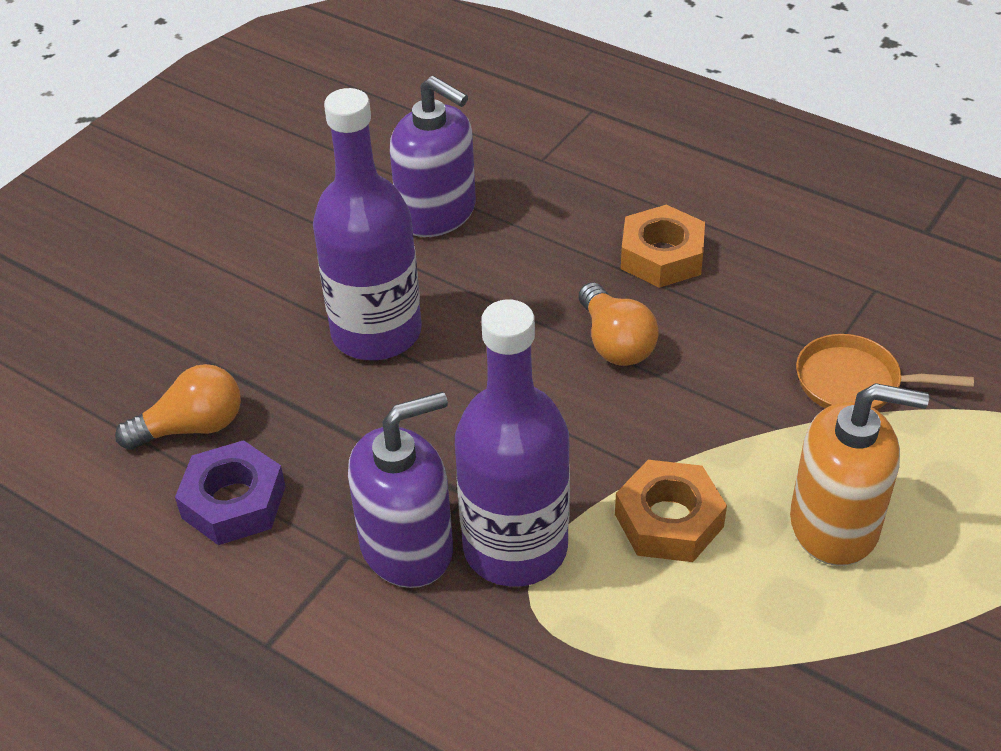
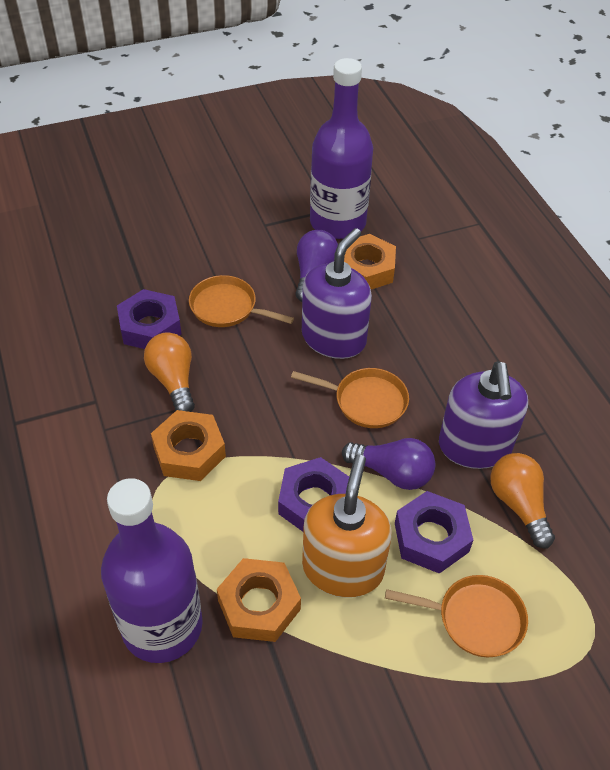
orange nut: [615,460,727,562] [621,205,705,288] = 2 -> [151,410,226,481] [217,558,301,642] [344,234,396,289] = 3
orange pan: [796,334,974,410] = 1 -> [189,275,294,327] [291,368,409,428] [385,575,528,657] = 3
purple light bulb: none = 0 -> [295,230,338,302] [342,438,436,490] = 2
purple nut: [175,440,286,545] = 1 -> [117,289,181,349] [278,457,349,532] [395,491,473,574] = 3

